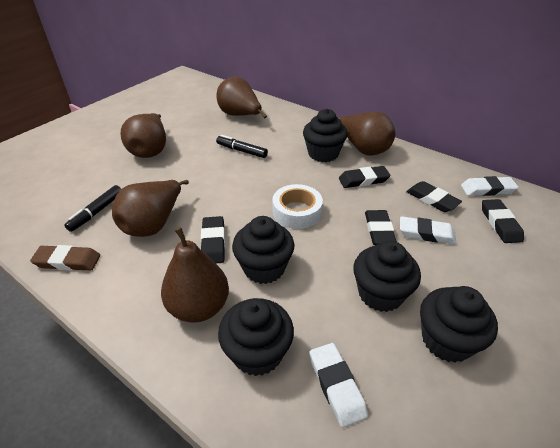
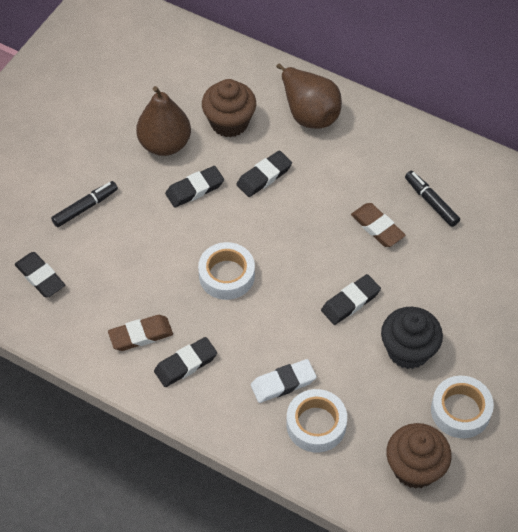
black cupcake: [218,298,294,376] [232,216,294,284] [303,109,348,162] [353,241,421,312] [420,286,498,363] = 5 -> [381,307,443,369] = 1
brown cupcake: none = 0 -> [202,79,256,138] [386,423,452,489] = 2
brown eraser: [30,245,100,271] = 1 -> [108,315,173,351] [351,203,406,247] = 2
brown pear: [112,180,189,237] [121,113,166,158] [161,227,229,323] [217,77,267,118] [340,112,396,155] = 5 -> [136,86,191,156] [276,64,342,129] = 2
white eraser: [309,343,368,428] [400,216,456,244] [461,176,519,196] = 3 -> [251,359,317,403] = 1
white tape: [272,184,323,229] = 1 -> [198,242,255,300] [286,389,347,453] [431,376,494,438] = 3

